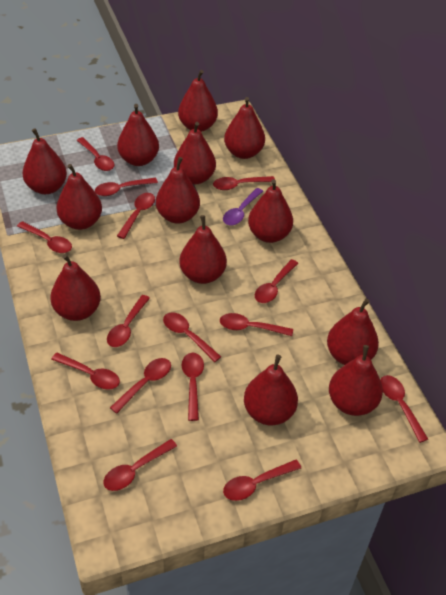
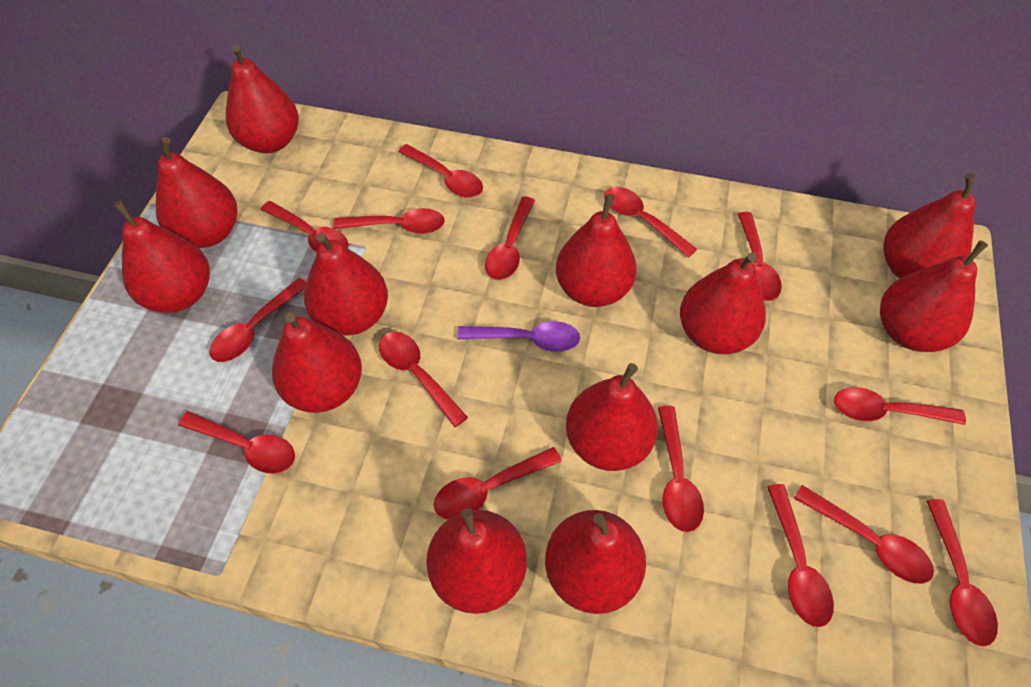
red pear: [22,128,67,194] [50,254,101,321] [56,164,102,230] [117,104,159,166] [156,157,200,224] [174,122,216,184] [178,70,218,132] [179,215,227,284] [224,97,265,159] [244,355,298,425] [248,179,293,243] [327,299,379,365] [329,345,383,416] = 13 -> [113,200,210,313] [156,137,237,248] [226,45,299,153] [272,313,362,413] [304,233,388,336] [426,508,527,614] [545,510,646,614] [556,194,637,307] [566,363,658,471] [680,252,766,354] [880,240,988,352] [883,173,976,279] = 12

